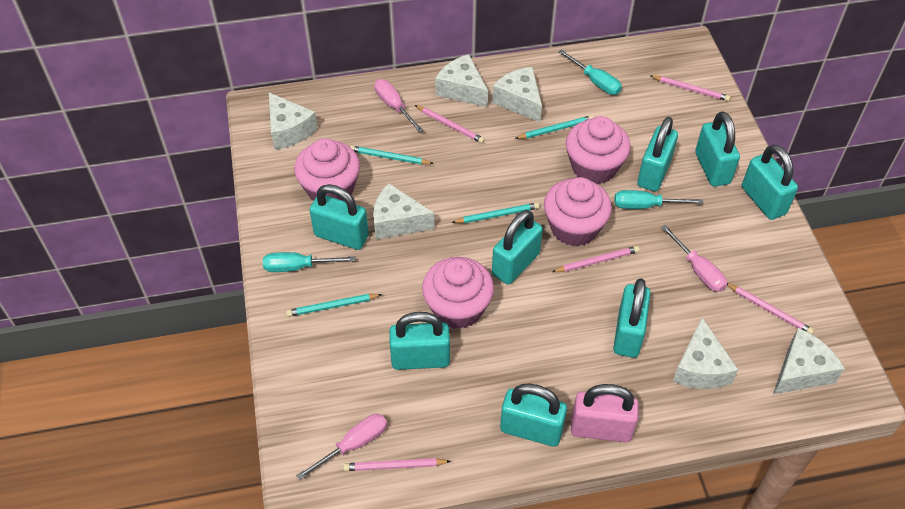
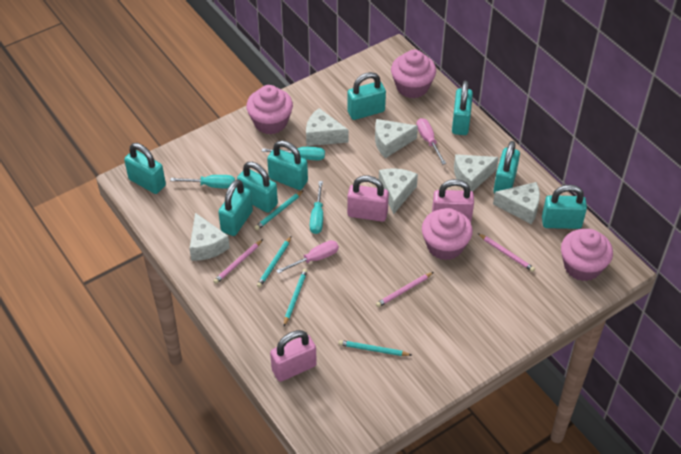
pink padlock: [571,384,639,442] = 1 -> [270,330,317,382] [347,176,389,222] [432,179,474,222] = 3
pink pencil: [343,458,451,471] [415,105,485,143] [552,246,639,272] [651,75,730,101] [727,283,814,334] = 5 -> [213,239,263,284] [376,272,434,307] [478,233,535,272] = 3
pink screwdriver: [296,414,387,480] [375,79,424,133] [661,225,727,292] = 3 -> [276,240,339,274] [416,118,446,165] = 2

